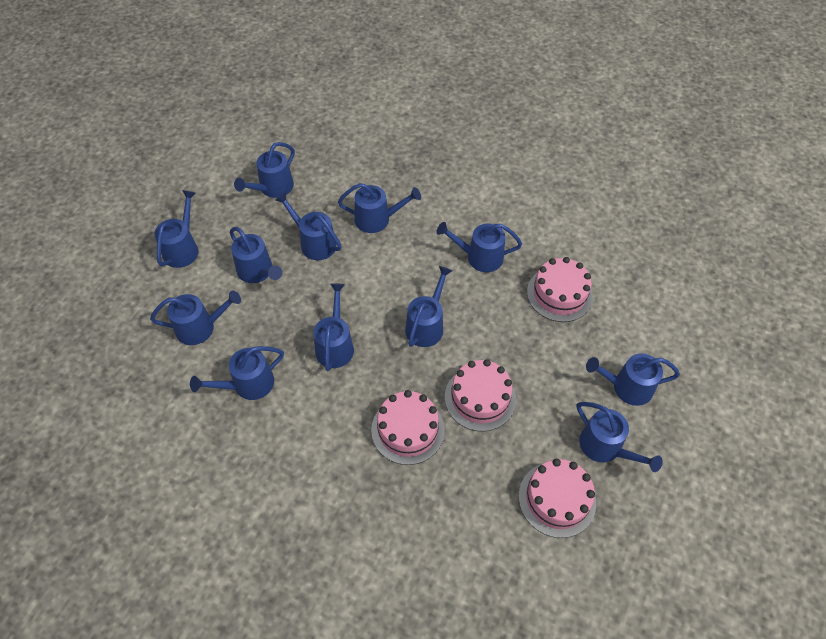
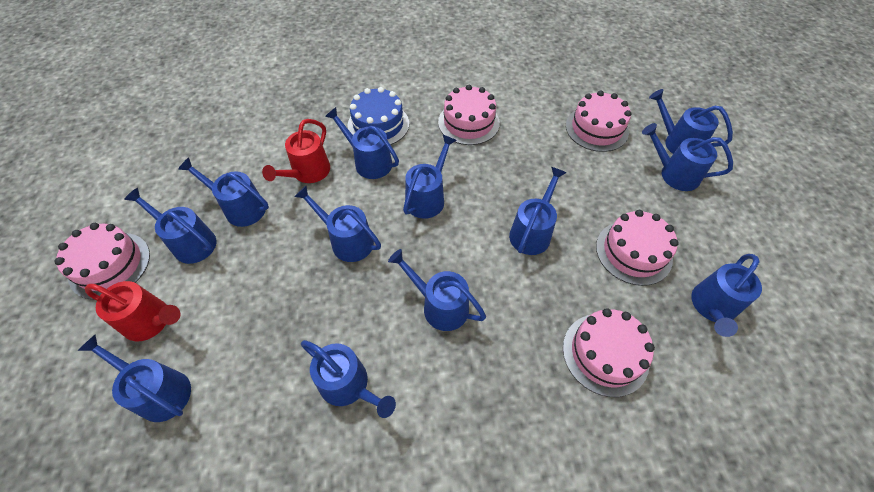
blue cake: none = 0 -> [347,87,409,145] = 1
pink cake: [371,390,445,465] [445,359,516,431] [519,458,596,538] [527,257,593,322] = 4 -> [54,223,150,300] [438,85,500,145] [563,308,655,397] [566,91,631,152] [596,210,679,286] = 5
red watering can: none = 0 -> [85,281,181,341] [262,119,330,183] = 2

